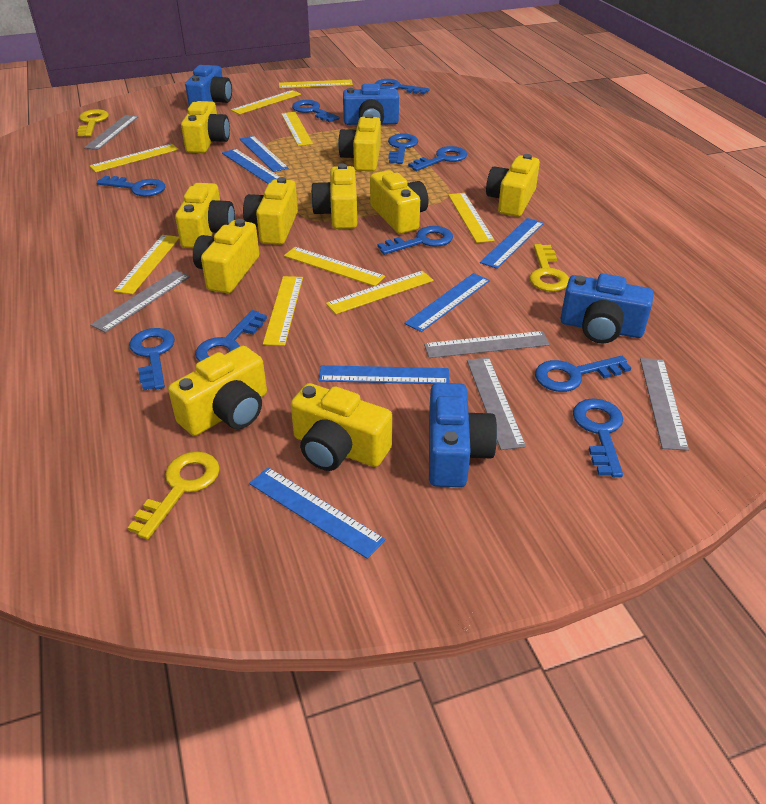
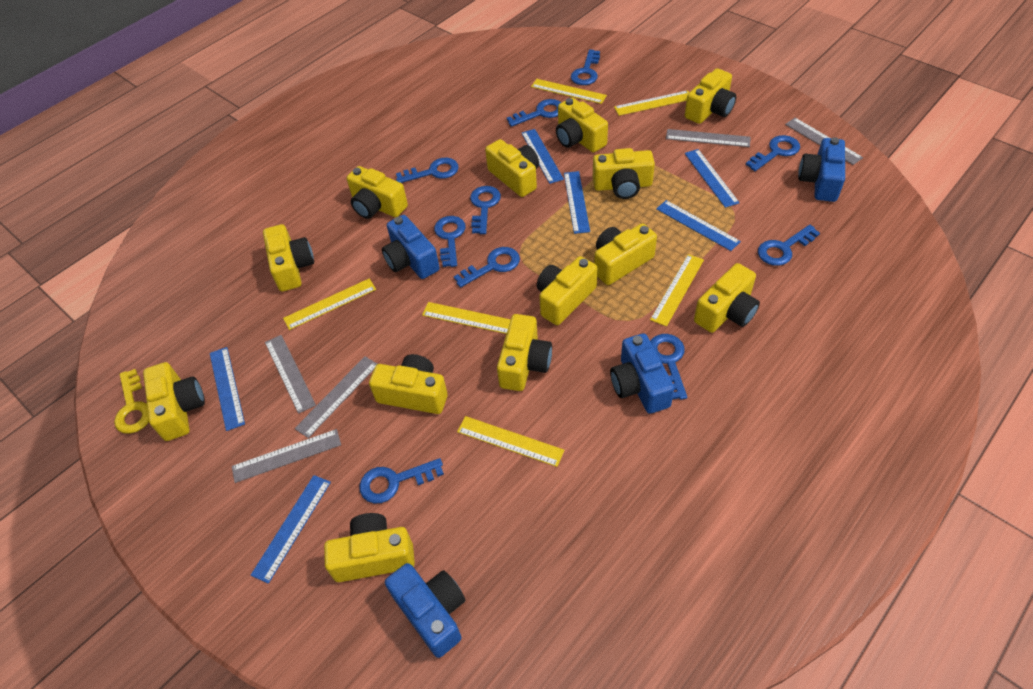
yellow camera: [168,346,267,436] [175,183,235,248] [181,101,230,153] [193,219,259,293] [243,177,298,245] [291,383,392,471] [311,164,357,229] [338,114,381,171] [370,170,428,234] [486,154,540,217] = 10 -> [143,362,205,441] [263,224,314,291] [324,513,415,582] [346,166,408,219] [369,354,448,414] [485,139,539,197] [497,314,552,391] [537,256,597,325] [556,97,608,152] [593,148,655,199] [594,223,657,285] [685,68,736,124] [694,263,760,333] = 13
yellow key: [77,109,109,137] [128,451,220,540] [529,244,569,292] = 3 -> [114,369,149,434] = 1
yellow ruler: [90,144,179,172] [114,235,179,294] [231,90,301,115] [263,276,303,346] [279,80,353,88] [281,112,313,146] [284,247,385,286] [326,271,433,314] [448,193,495,243] = 9 -> [283,279,376,330] [422,302,511,334] [457,416,564,467] [531,79,607,104] [614,90,689,116] [650,254,704,327] = 6

